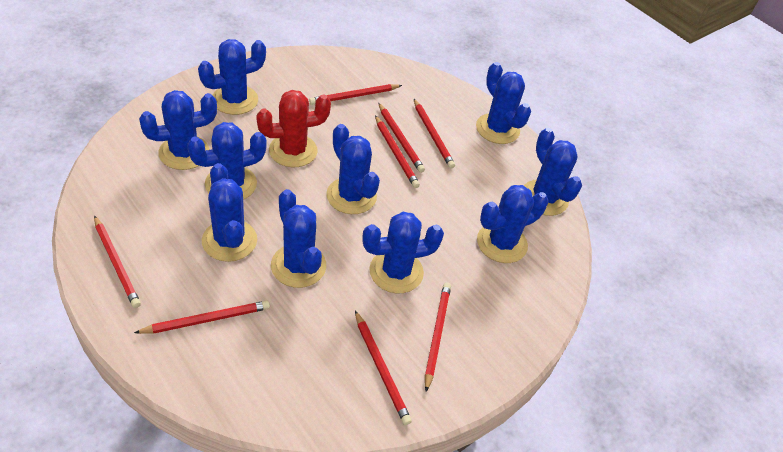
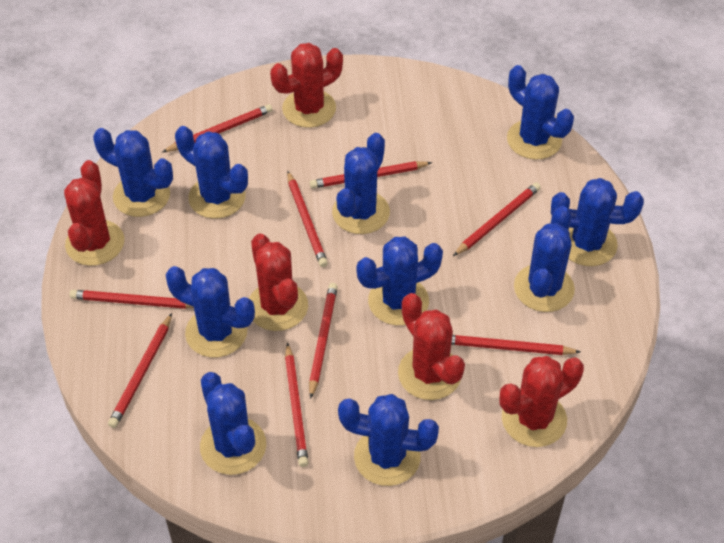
red cactus: [256,90,331,167] = 1 -> [64,160,124,266] [249,233,308,331] [270,43,343,128] [398,293,465,400] [499,356,584,447] = 5
red pencil: [94,215,141,308] [134,301,270,334] [309,84,402,105] [355,311,412,425] [375,115,420,188] [378,103,425,173] [414,99,455,168] [425,282,451,392] = 8 -> [69,290,194,309] [108,313,172,428] [162,104,272,152] [285,342,308,467] [287,171,328,267] [309,283,338,399] [310,161,432,189] [451,335,580,355] [453,182,541,256] = 9

